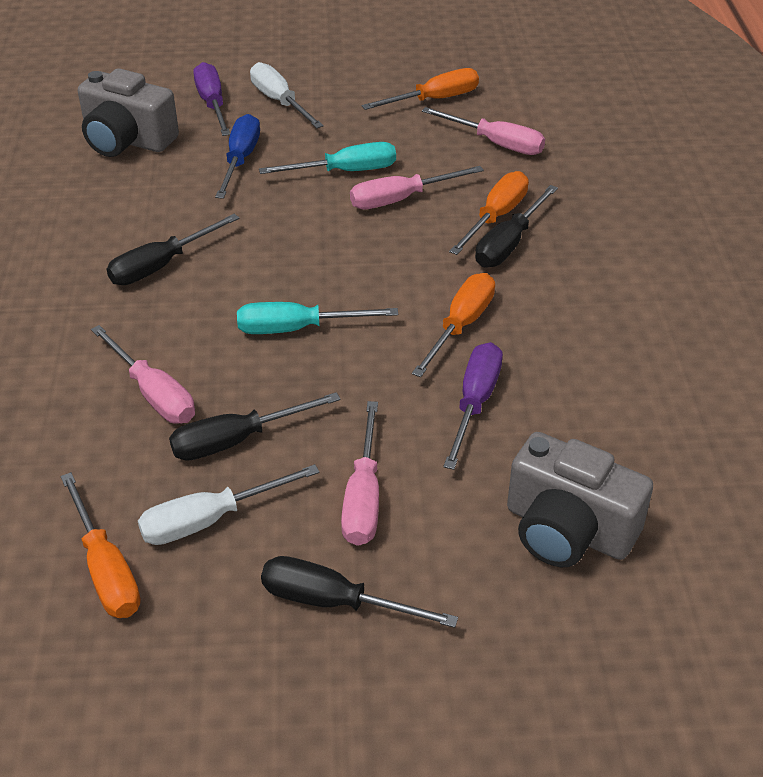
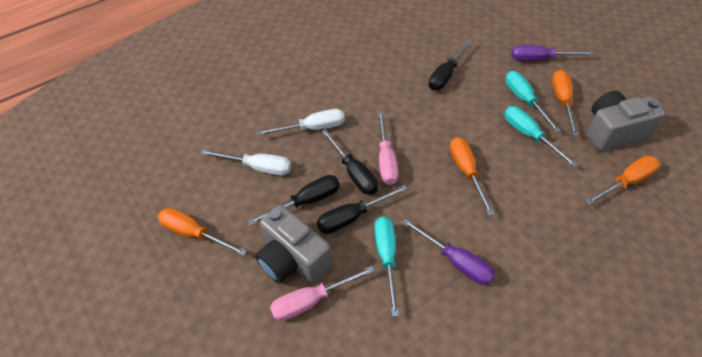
blue screwdriver: [215,114,260,199] = 1 -> none = 0
pink screwdriver: [91,325,195,424] [341,401,379,546] [350,166,484,209] [422,107,545,155] = 4 -> [270,266,375,321] [378,112,399,185] = 2
turquoise screwdriver: [237,302,398,334] [259,142,396,174] = 2 -> [375,216,399,317] [504,106,578,167] [505,71,561,132] = 3

